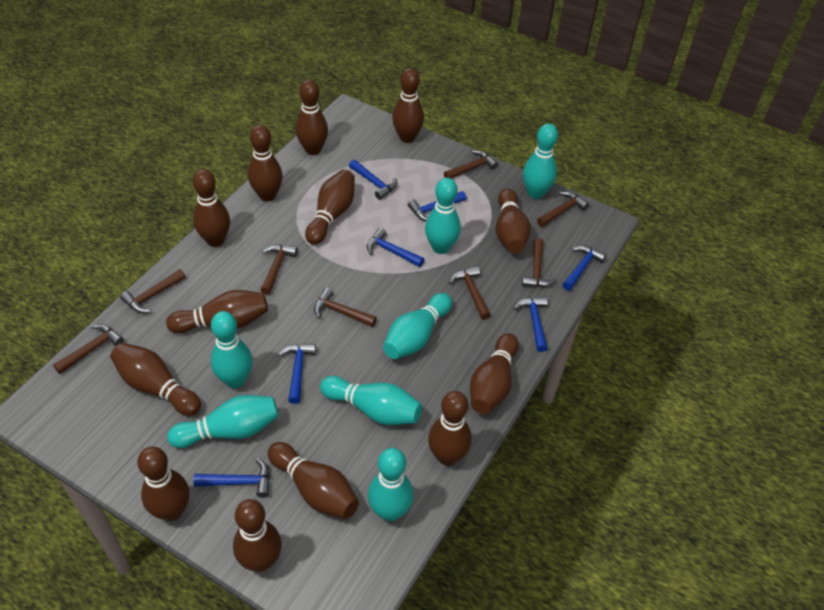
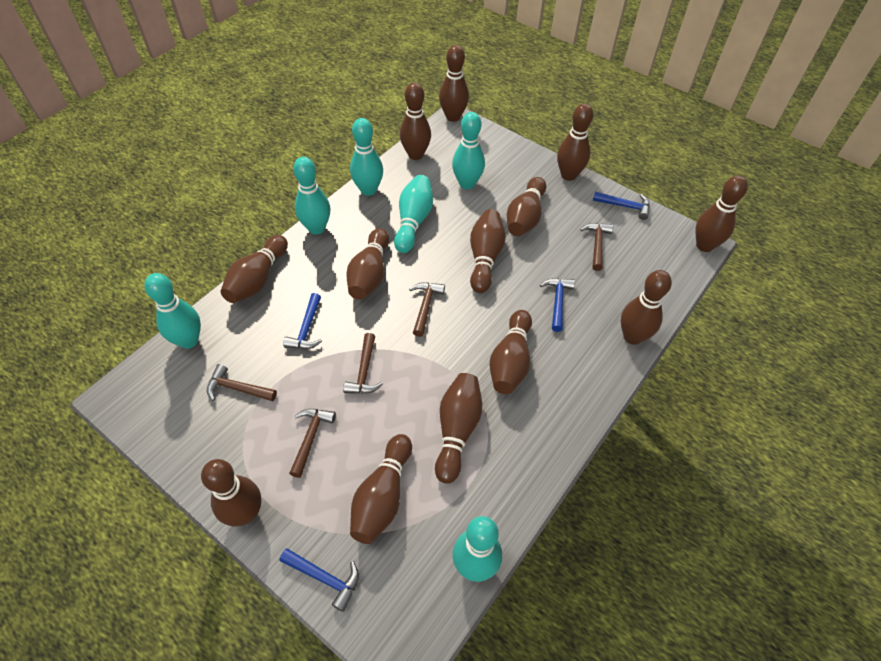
blue hammer: [194,458,270,498] [278,344,316,404] [349,160,397,200] [367,228,424,267] [408,191,466,221] [514,296,548,352] [562,245,606,291] = 7 -> [280,548,359,612] [283,293,322,349] [540,278,575,332] [593,191,650,220] = 4
brown hammer: [53,324,124,374] [120,269,186,313] [261,245,298,295] [314,288,377,327] [444,150,498,179] [449,266,491,320] [522,238,556,287] [537,191,589,227] = 8 -> [207,364,277,401] [289,409,336,478] [343,333,383,393] [409,282,445,337] [580,223,613,271] = 5
turquoise bowling pin: [167,395,279,448] [210,311,253,388] [320,376,422,425] [368,448,414,521] [383,293,452,359] [425,178,461,254] [523,123,558,199] = 7 -> [144,273,201,349] [293,157,330,235] [350,118,383,196] [394,175,433,253] [452,112,485,189] [452,516,502,582] = 6

